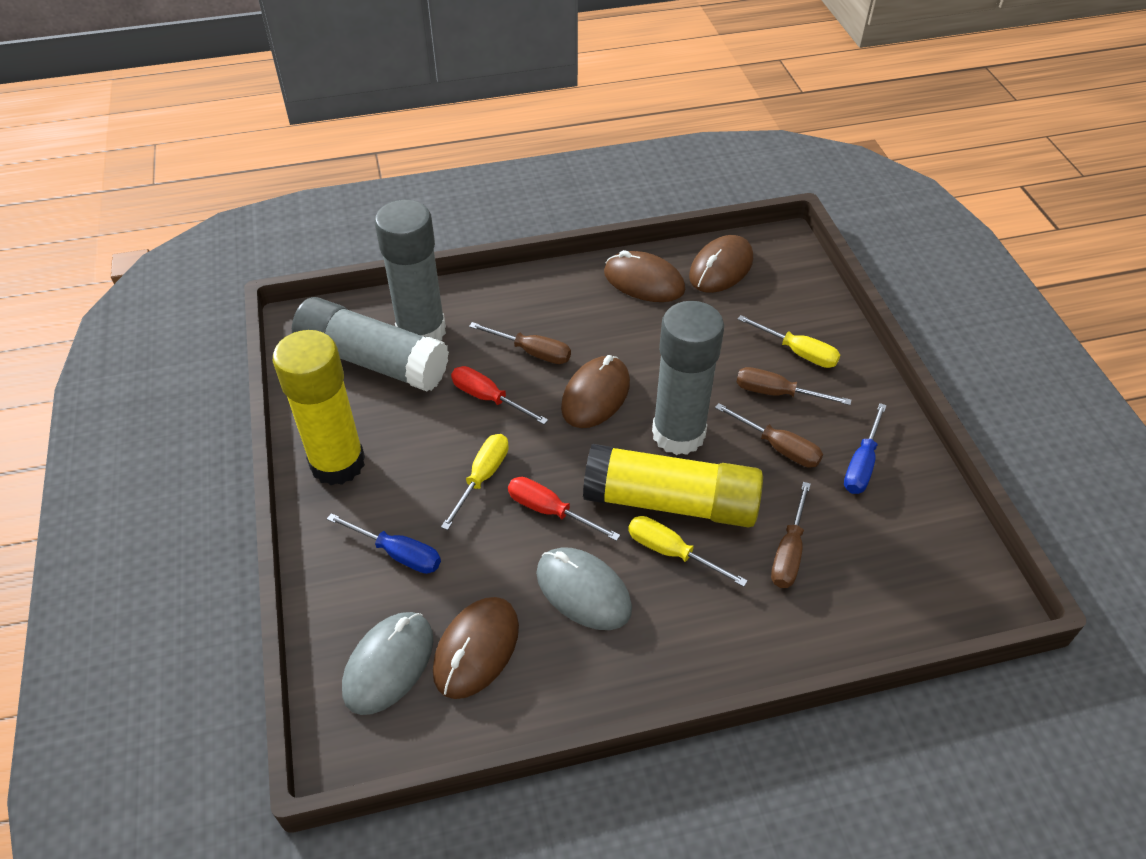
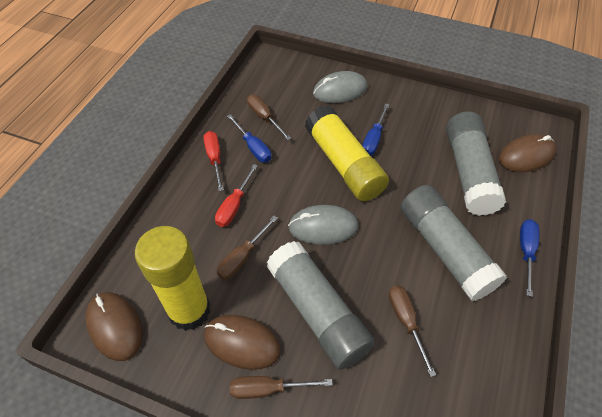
blue screwdriver: [327,513,441,574] [844,403,887,494] = 2 -> [227,114,271,163] [362,103,389,156] [520,219,539,297] = 3
brown mouse: [433,597,519,699] [561,355,630,428] [604,250,685,302] [689,235,753,293] = 4 -> [85,292,143,361] [204,315,281,370] [499,134,557,172] = 3
yellow screwdriver: [441,434,509,530] [628,516,748,587] [738,315,840,368] = 3 -> none = 0

